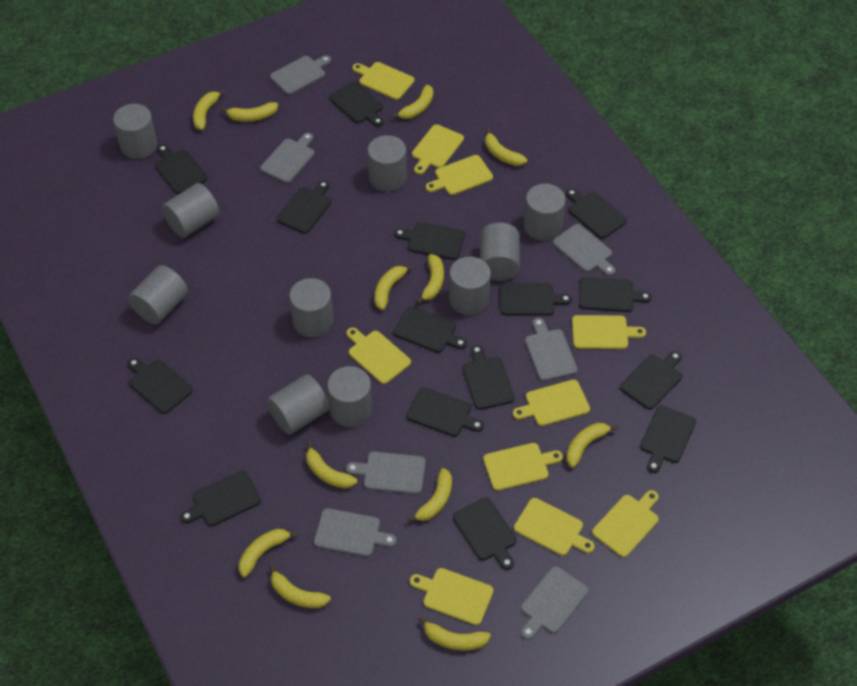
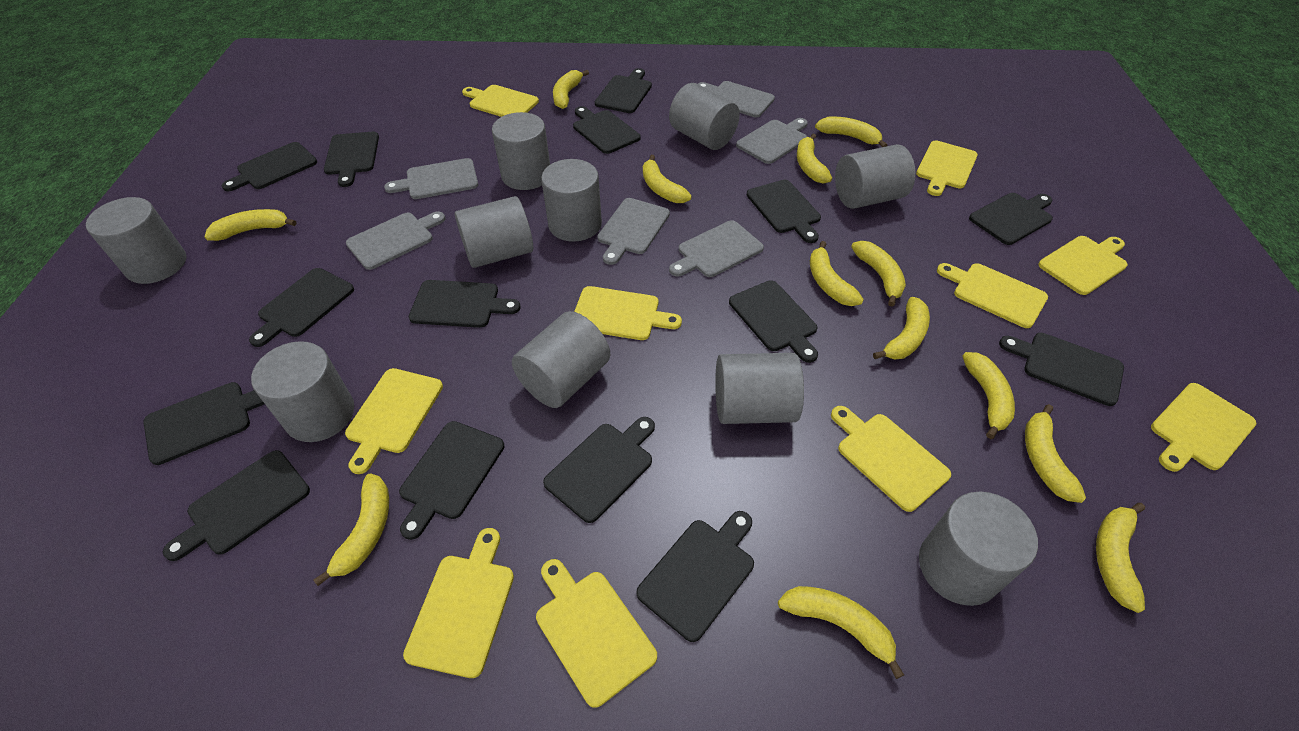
grey cutting board: [260,133,315,183] [270,55,331,95] [314,508,397,557] [346,452,426,494] [521,566,589,640] [525,318,577,381] [553,224,616,276] = 7 -> [346,211,445,270] [384,158,478,199] [597,198,670,265] [669,220,764,277] [698,81,775,117] [736,118,808,164] = 6
yellow banana: [193,90,226,130] [221,102,278,122] [239,529,298,577] [269,564,331,608] [306,442,357,489] [374,265,414,310] [392,85,433,119] [408,468,452,522] [416,254,444,304] [419,616,491,650] [485,128,527,166] [566,423,618,468] = 12 -> [205,209,296,241] [314,474,389,586] [553,70,589,109] [643,155,692,203] [778,586,904,679] [797,134,832,184] [810,241,864,306] [815,116,888,147] [851,241,906,307] [873,297,930,359] [962,352,1015,439] [1025,404,1086,503] [1096,503,1145,613] = 13

